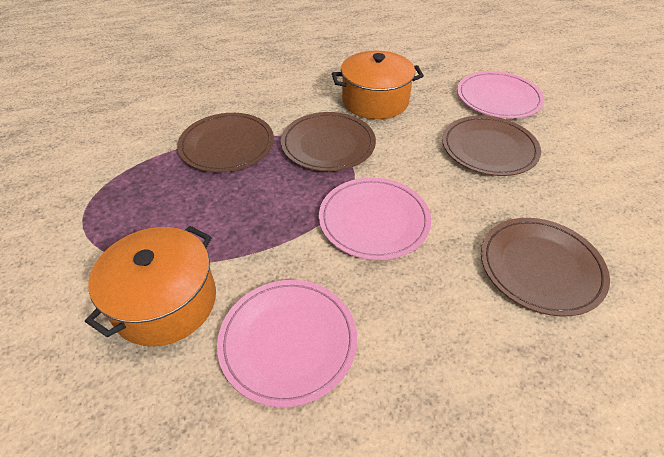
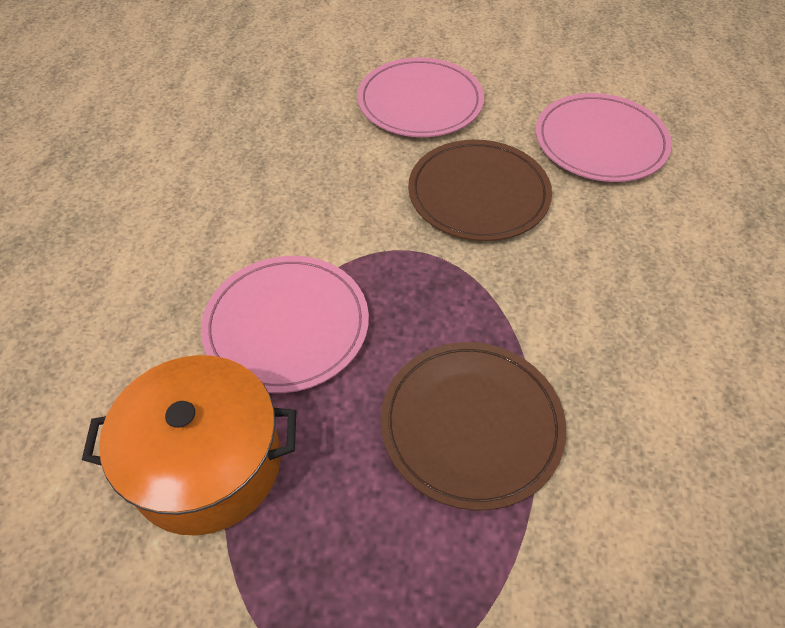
brown plate: [177,113,274,172] [281,112,376,171] [442,115,541,176] [481,218,610,317] = 4 -> [381,342,566,510] [408,139,552,241] = 2
orange pot: [85,226,216,347] [332,51,424,119] = 2 -> [82,355,296,536] = 1

